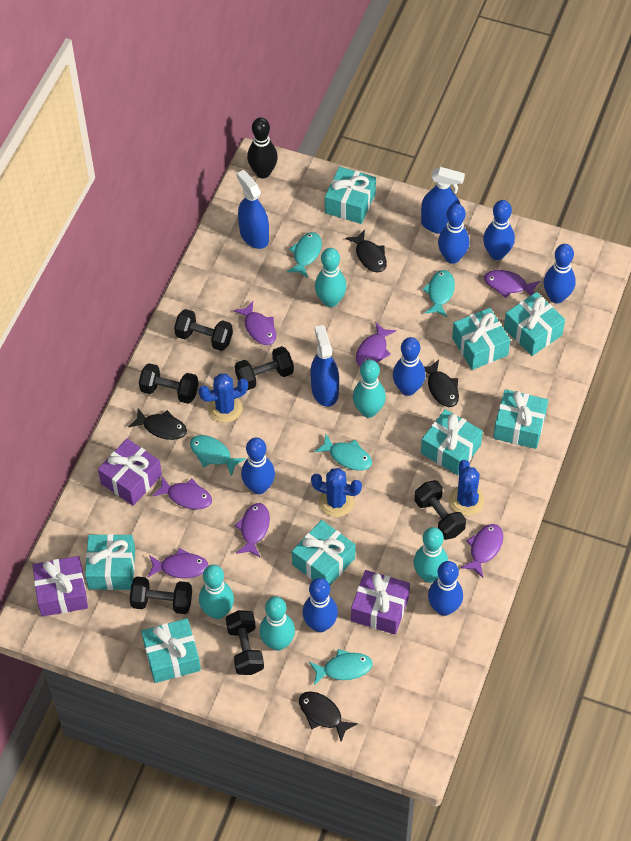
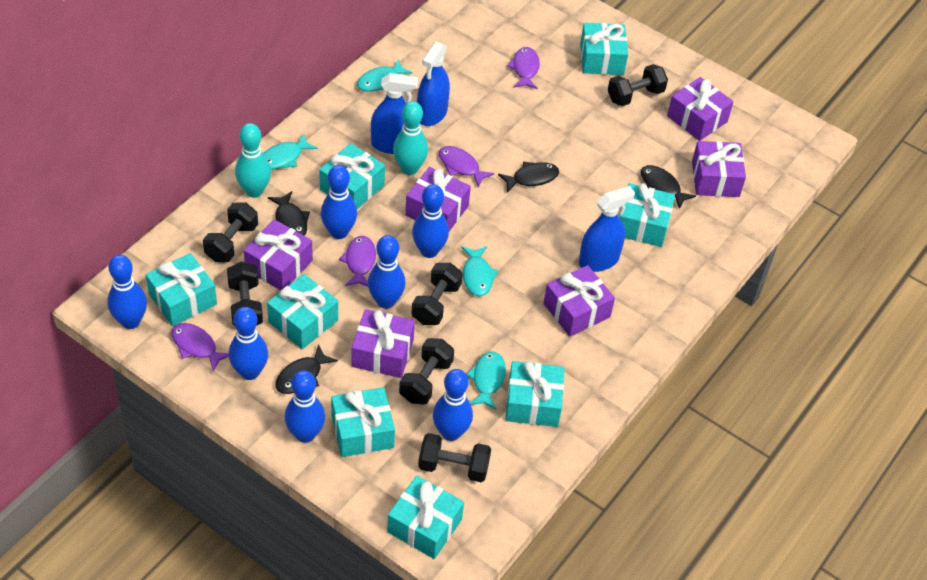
black bowling pin: [247,117,278,178] = 1 -> none = 0
blue cactus: [198,373,248,423] [311,468,362,517] [449,460,484,516] = 3 -> none = 0
purple fish: [148,548,208,578] [152,477,212,510] [233,301,276,345] [235,503,270,557] [356,323,396,367] [461,524,503,578] [484,270,540,298] = 7 -> [171,323,229,372] [339,236,376,286] [439,146,495,187] [507,47,540,89] = 4
purple gift: [33,556,88,617] [98,439,162,506] [351,570,410,635] = 3 -> [244,219,313,290] [352,309,415,378] [405,167,471,231] [544,265,615,336] [667,77,733,141] [692,141,746,197] = 6
turquoise bowling pin: [199,565,234,619] [259,597,295,651] [315,248,347,307] [353,360,386,418] [413,527,448,583] = 5 -> [235,123,271,198] [393,101,428,175] = 2
turquoise fish: [190,435,246,476] [287,232,322,278] [309,649,373,685] [314,434,372,471] [422,270,455,317] = 5 -> [263,134,318,169] [357,59,413,92] [461,246,499,296] [466,351,506,410] = 4

